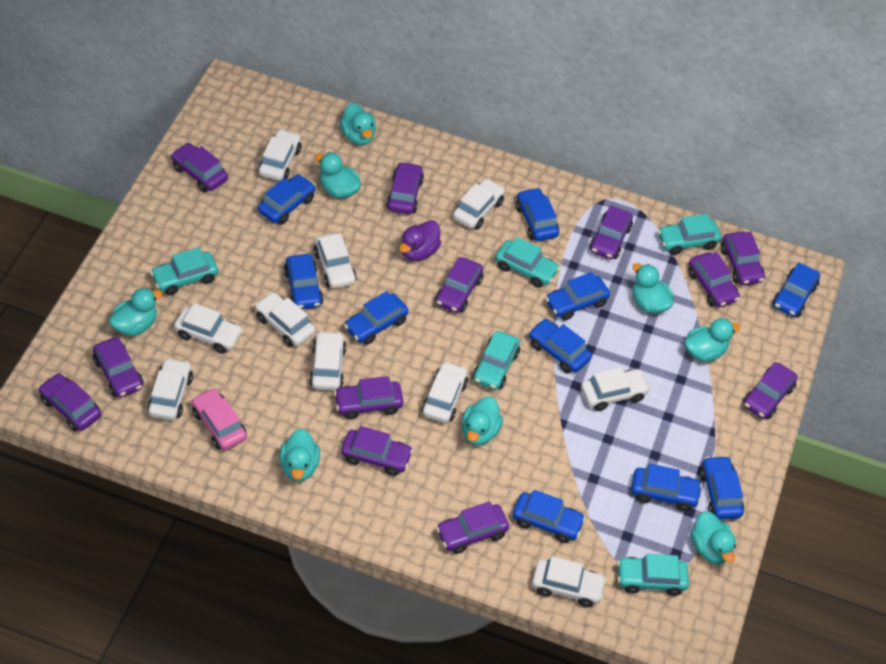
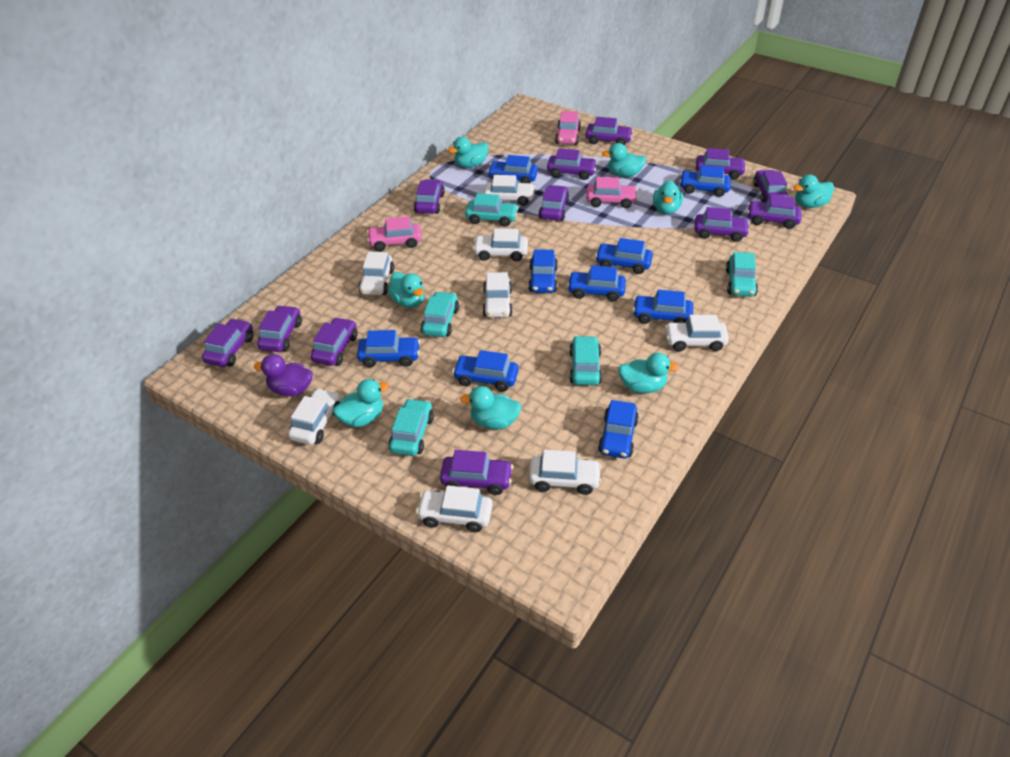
blue car: [258,174,316,225] [284,254,323,310] [344,291,409,345] [513,490,586,543] [516,187,559,241] [529,319,592,374] [545,272,610,321] [631,464,702,511] [700,455,744,520] [772,262,820,317] = 10 -> [357,330,420,367] [452,350,519,391] [487,155,538,183] [528,249,558,293] [567,265,626,302] [595,238,653,274] [598,400,639,458] [633,290,693,324] [679,165,731,197] = 9
pink car: [192,388,247,450] = 1 -> [367,216,421,251] [555,111,581,145] [586,177,638,208] = 3
white car: [147,358,193,420] [174,303,243,353] [255,292,315,347] [258,129,302,181] [309,331,346,390] [314,233,357,289] [421,361,468,423] [453,178,505,230] [532,556,607,607] [581,367,650,411] = 10 -> [288,388,340,445] [358,251,394,295] [416,485,492,532] [473,228,528,261] [483,272,512,317] [484,175,535,206] [529,450,602,495] [665,315,729,351] = 8

